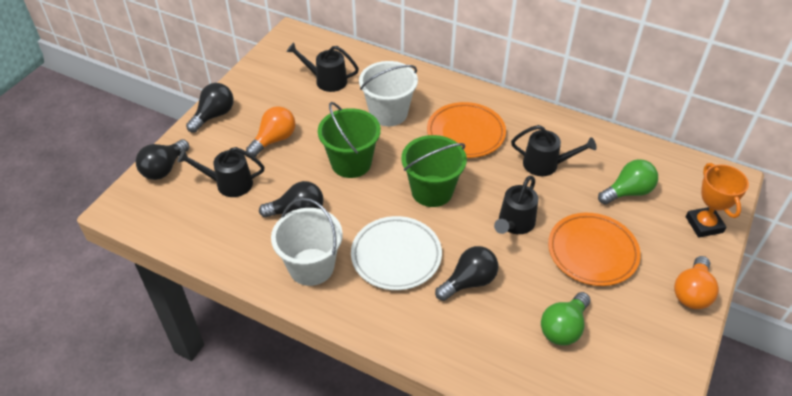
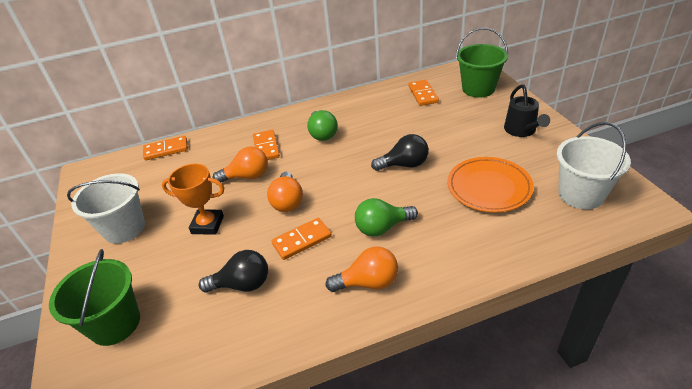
black light bulb: [136,139,189,180] [186,83,234,133] [259,181,323,218] [435,246,498,301] = 4 -> [199,250,268,292] [371,134,429,171] = 2
black watering can: [177,147,265,197] [286,42,359,92] [494,176,538,234] [511,125,597,176] = 4 -> [504,84,550,137] = 1
orange domino: none = 0 -> [143,136,188,160] [253,130,280,160] [272,218,332,260] [408,80,439,106] = 4
orange light bulb: [246,106,296,157] [674,256,719,309] = 2 -> [213,146,268,182] [267,172,303,212] [326,246,398,292] = 3
orange plate: [427,102,506,158] [548,213,641,286] = 2 -> [447,157,534,213] = 1
white plate: [351,216,442,290] = 1 -> none = 0

